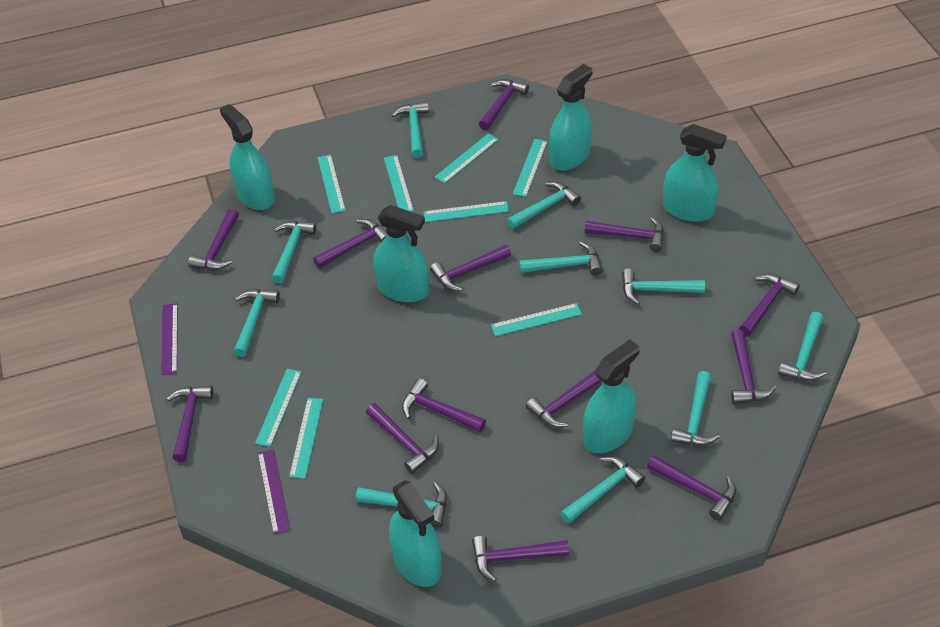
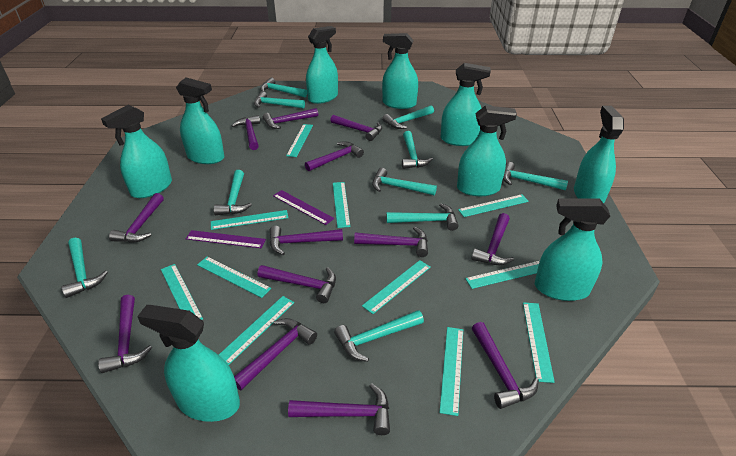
turquoise ruler: [255,369,302,447] [289,398,323,479] [317,155,346,213] [384,155,414,212] [424,201,509,222] [435,133,499,183] [491,303,582,336] [513,139,548,197] = 8 -> [161,264,203,320] [197,256,271,298] [211,210,288,230] [219,296,294,365] [286,124,313,157] [333,182,350,228] [362,260,431,314] [439,327,463,416] [458,194,529,217] [465,261,540,289] [523,302,555,383] = 11
turquoise spray bottle: [220,104,275,210] [373,205,429,302] [389,480,442,587] [549,64,592,171] [583,339,640,453] [663,124,727,222] = 6 -> [101,104,172,198] [137,305,240,422] [176,77,224,164] [306,26,338,104] [382,33,418,109] [441,63,491,146] [457,105,517,196] [535,199,610,301] [574,106,624,203] = 9

